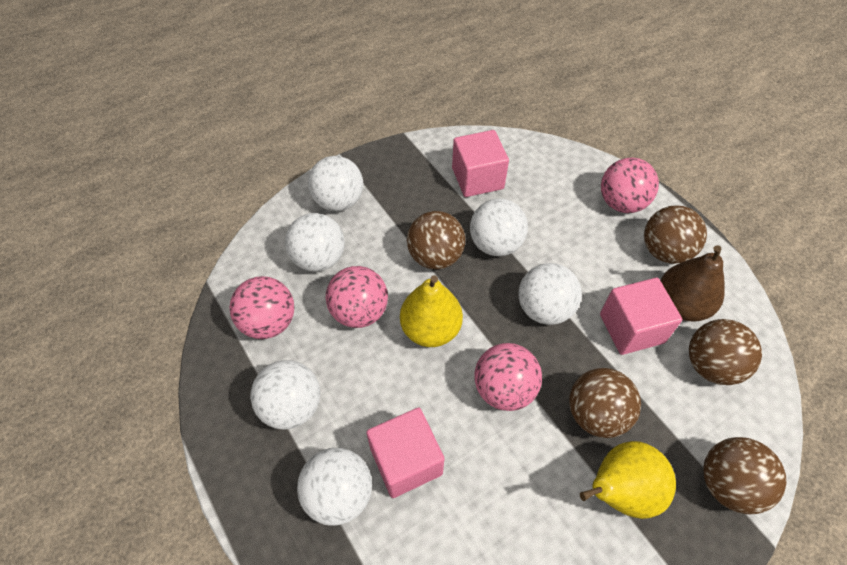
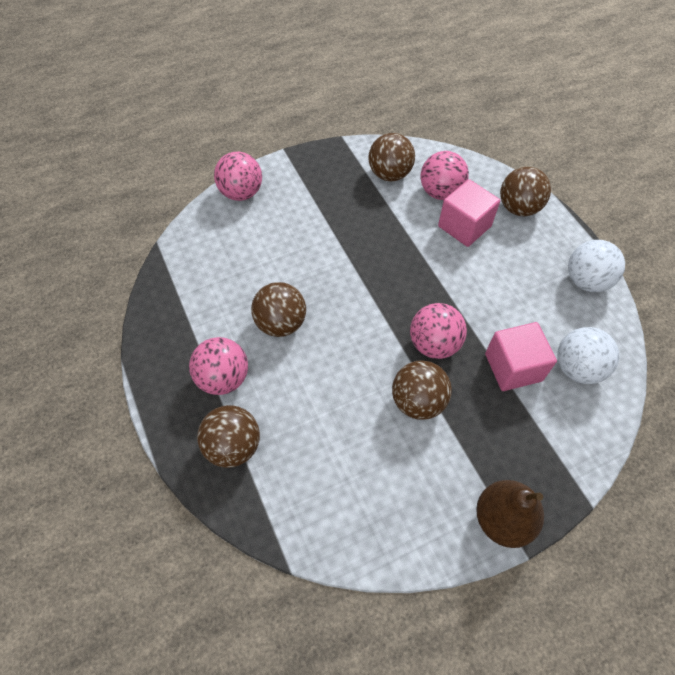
pink cube: [366,408,444,498] [452,130,509,197] [600,278,682,355] = 3 -> [438,179,500,247] [485,322,557,391] = 2
white ball: [250,360,320,430] [285,213,345,272] [297,448,372,526] [308,156,363,211] [470,198,528,256] [518,263,582,325] = 6 -> [557,327,620,384] [568,240,625,292] = 2
yellow pear: [400,275,463,347] [580,441,676,519] = 2 -> none = 0

